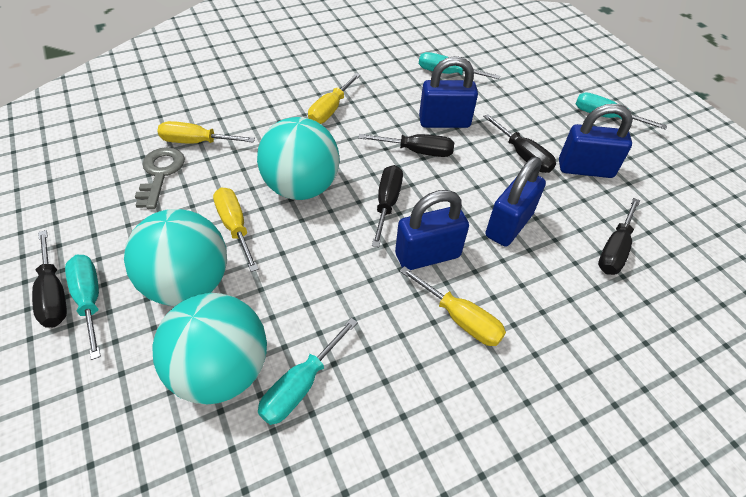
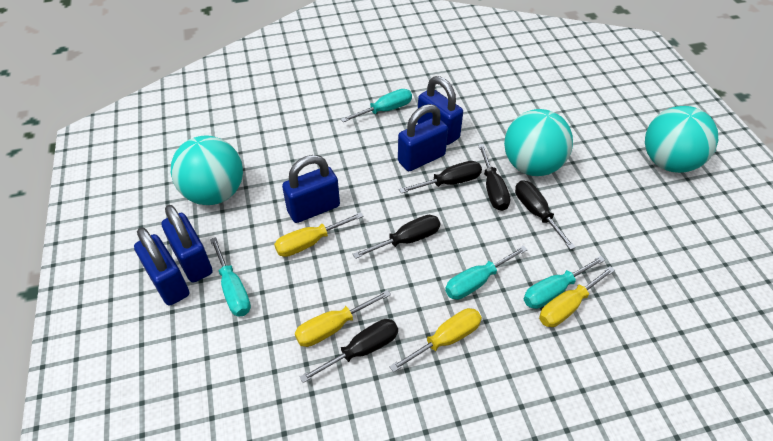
blue padlock: [395,190,469,270] [419,56,478,128] [485,157,546,247] [559,104,633,178] = 4 -> [134,227,189,306] [161,205,213,282] [282,155,340,223] [398,104,448,171] [417,76,463,145] = 5
grey key: [135,147,185,209] = 1 -> none = 0

